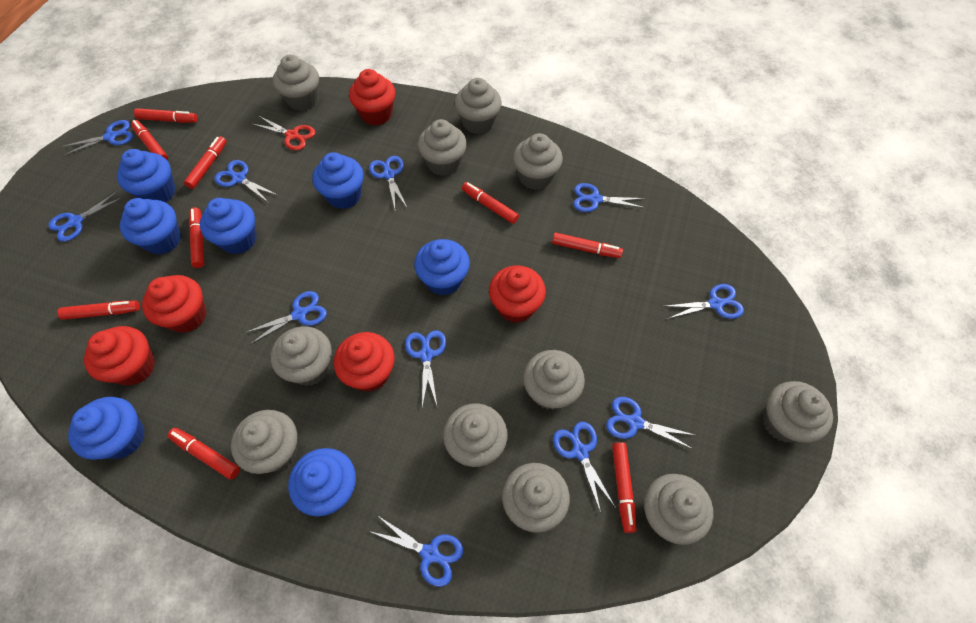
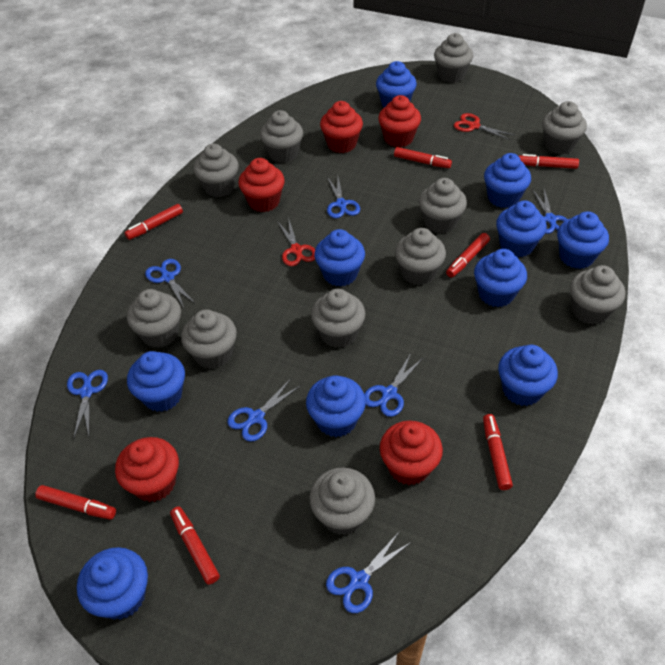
blue cupcake: [68,397,145,460] [117,149,176,203] [120,198,181,255] [200,198,257,254] [288,448,356,516] [312,152,364,209] [414,239,470,296] = 7 -> [77,547,148,620] [127,351,185,412] [306,375,366,437] [314,229,365,287] [376,61,417,108] [474,249,527,307] [484,153,531,208] [496,200,547,257] [498,345,558,406] [557,211,609,269] = 10
blue scissors: [49,191,124,242] [62,120,133,155] [215,160,277,203] [244,291,327,344] [369,156,408,209] [369,515,463,587] [405,330,446,407] [553,422,615,513] [573,183,645,212] [606,397,695,449] [665,284,744,319] = 11 -> [67,370,108,439] [145,259,196,308] [227,379,301,442] [326,532,411,613] [327,177,360,218] [364,353,423,417] [532,189,568,234] = 7
red marker: [57,301,140,320] [131,120,168,160] [134,108,198,123] [167,428,240,480] [184,136,227,189] [189,207,205,268] [462,182,519,224] [552,233,623,258] [612,442,637,533] = 9 -> [35,485,116,520] [125,204,183,240] [170,507,220,585] [394,147,452,168] [446,233,490,278] [483,414,513,490] [519,154,579,169] = 7
red scissors: [253,116,315,150] = 1 -> [277,217,315,266] [454,113,514,140] = 2

